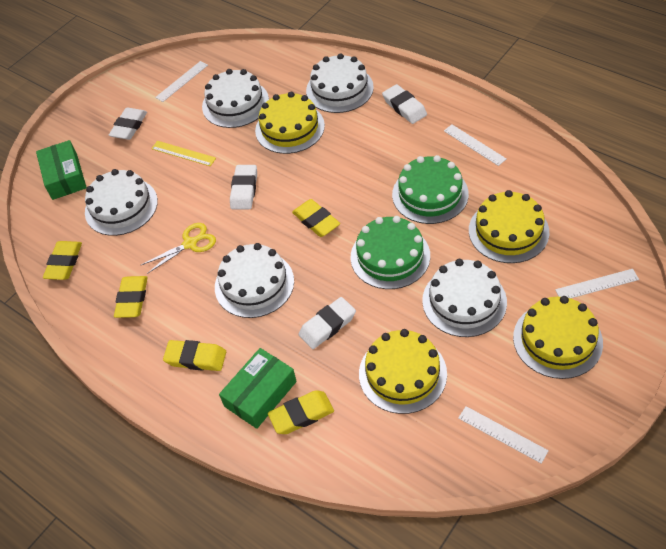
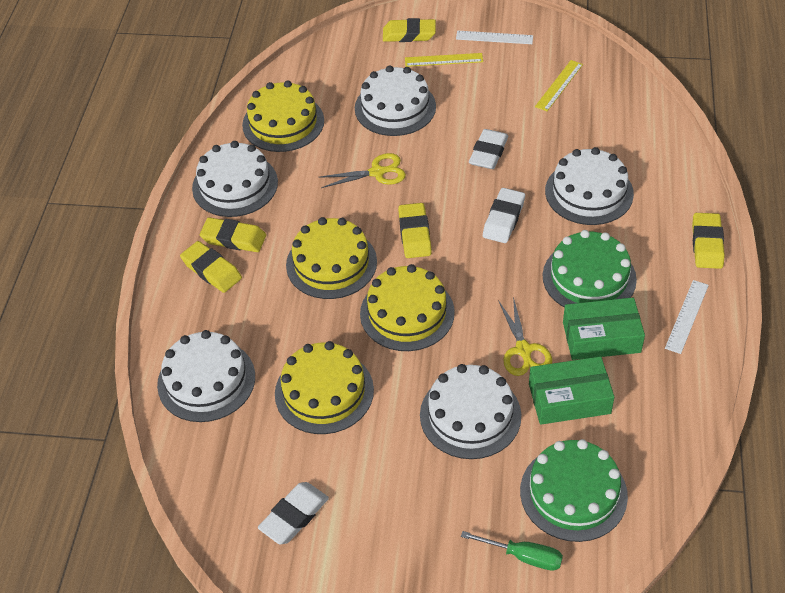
green screwdriver: none = 0 -> [461,531,563,571] = 1
white eraser: [109,108,147,140] [230,165,257,209] [299,297,356,349] [382,84,427,124] = 4 -> [258,482,329,545] [469,129,508,169] [483,188,525,243] = 3
white ruler: [155,61,208,102] [444,125,506,166] [458,406,549,464] [555,269,639,298] = 4 -> [456,31,533,44] [665,280,709,354] = 2
yellow ruler: [151,141,216,166] = 1 -> [405,53,483,67] [535,60,583,111] = 2
yellow scissors: [141,223,216,274] = 1 -> [319,153,406,188] [498,297,552,376] = 2

